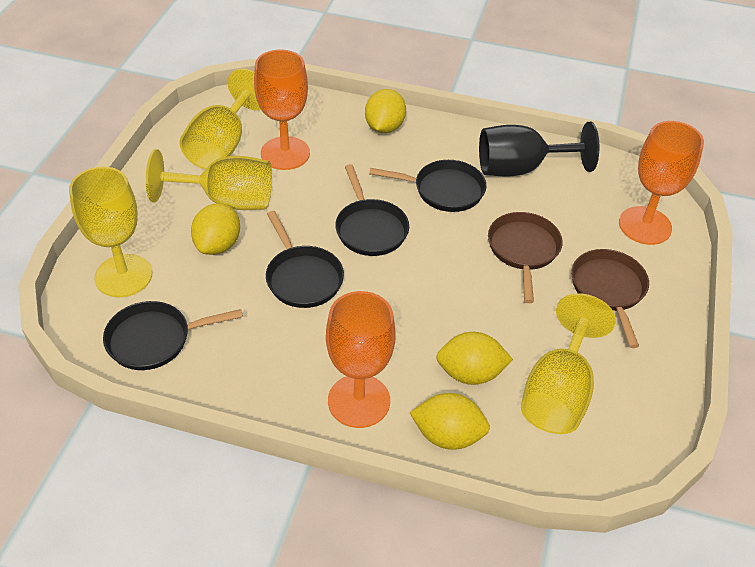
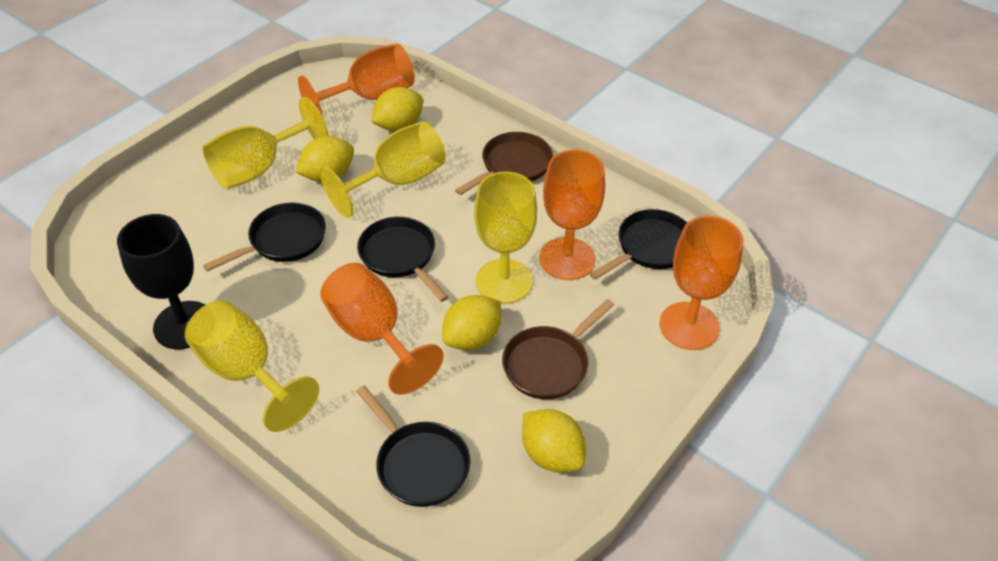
orange goblet: [254,49,310,170] [326,291,396,428] [619,121,704,245] = 3 -> [298,43,415,117] [320,263,444,395] [540,150,605,280] [659,216,744,350] = 4

